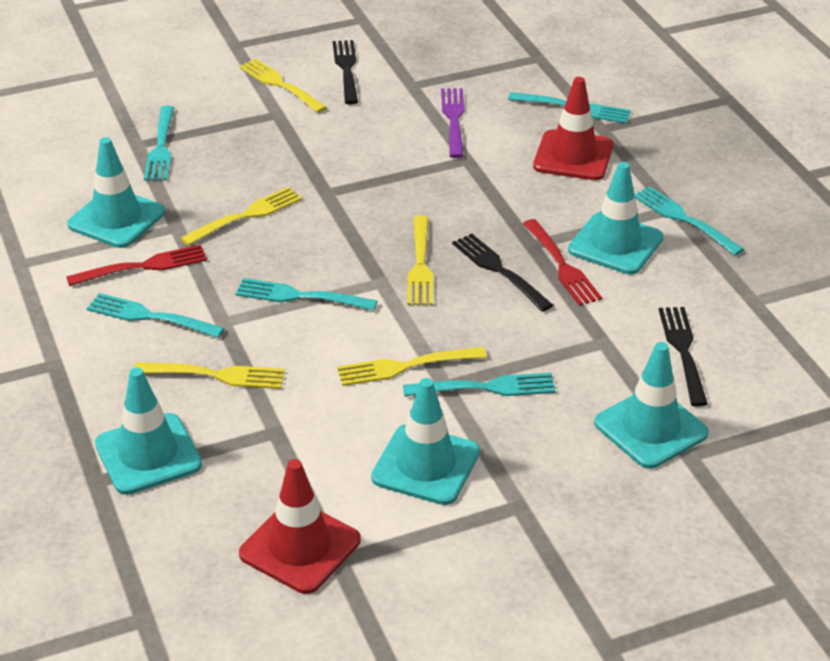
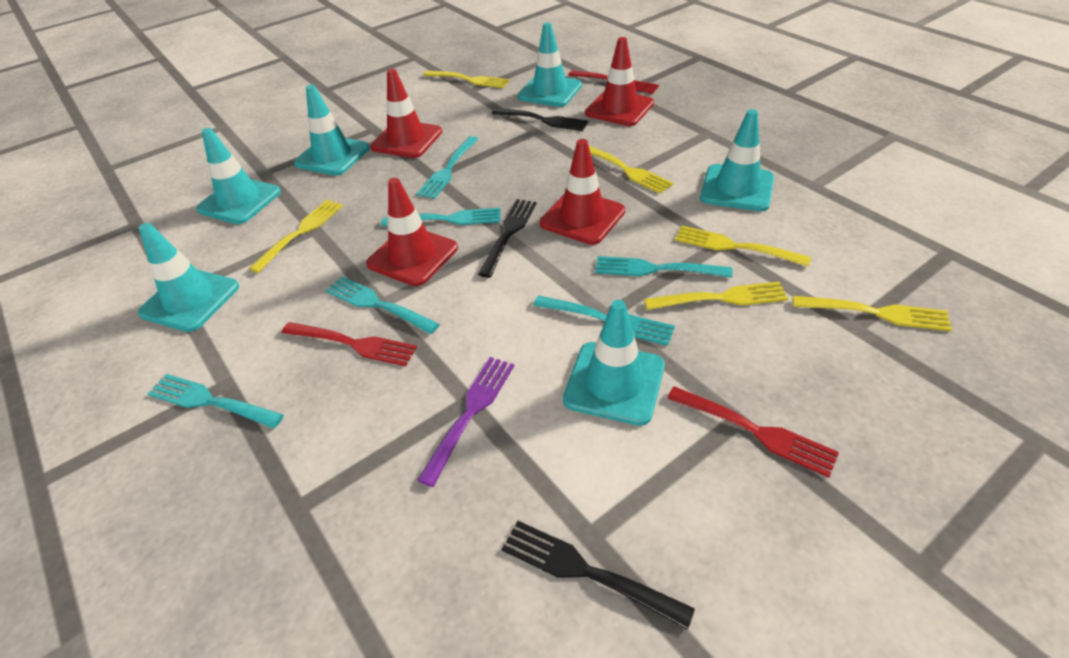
red fork: [66,244,207,286] [523,219,602,306] = 2 -> [282,322,417,366] [568,70,659,94] [667,386,839,477] = 3
red traffic cone: [239,459,361,594] [533,77,613,180] = 2 -> [366,178,458,286] [370,69,442,158] [540,139,625,245] [585,37,654,126] = 4
turquoise traffic cone: [67,137,165,248] [95,367,202,495] [371,378,480,505] [568,162,663,274] [594,342,709,469] = 5 -> [138,223,239,332] [196,128,281,224] [294,85,370,176] [517,22,582,107] [563,300,665,426] [700,109,774,211] = 6
yellow fork: [134,362,285,389] [181,187,302,246] [239,59,327,113] [337,347,487,386] [407,216,433,305] = 5 -> [249,200,343,273] [423,71,510,88] [589,146,673,194] [644,282,788,310] [675,226,811,267] [793,296,952,331] = 6

